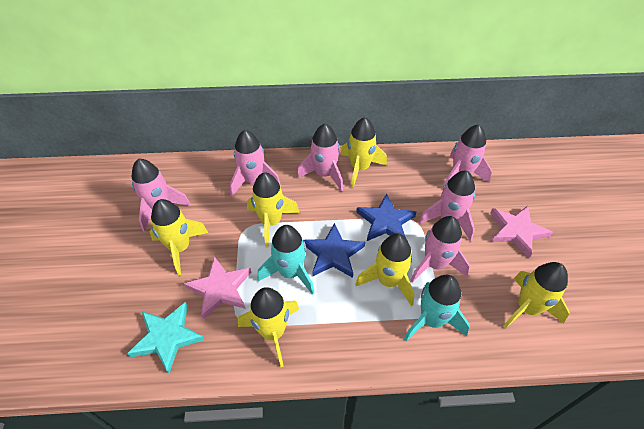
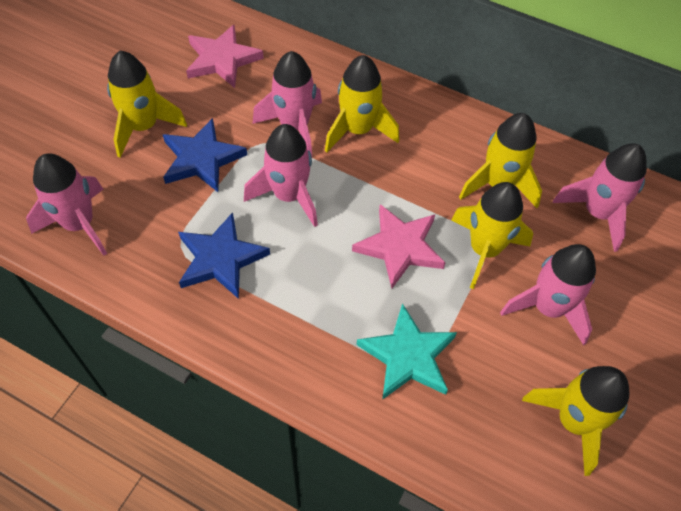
pink rocket: [132,159,191,232] [230,130,281,196] [297,124,343,192] [410,216,470,282] [419,170,475,241] [443,124,492,187] = 6 -> [26,153,107,256] [244,124,318,227] [253,51,322,156] [500,244,596,346] [553,143,647,252] = 5
turquoise rocket: [258,225,315,295] [404,275,470,341] = 2 -> none = 0
yellow rocket: [149,199,208,276] [238,287,299,367] [247,172,300,248] [341,117,387,188] [355,234,415,306] [503,262,569,329] = 6 -> [107,51,187,158] [325,55,399,152] [451,182,533,289] [459,113,542,208] [522,366,629,476] = 5

